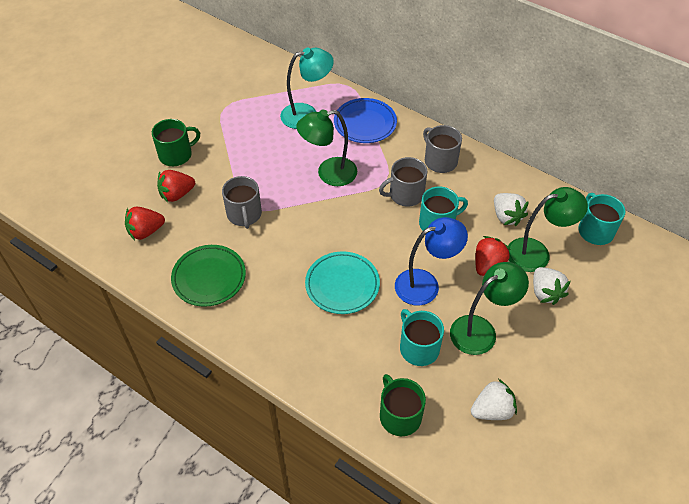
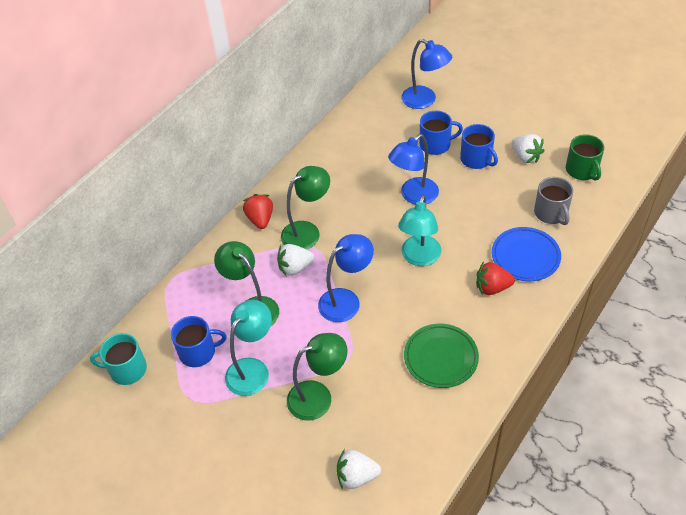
blue lamp: [395,217,468,305] = 1 -> [318,234,374,322] [388,134,439,205] [401,39,452,109] = 3
blue mug: none = 0 -> [171,316,227,367] [419,111,463,155] [460,124,498,169] = 3
green mug: [152,119,200,166] [380,374,426,436] = 2 -> [566,134,604,181] = 1
grey mug: [222,176,262,229] [379,157,427,206] [423,125,462,173] = 3 -> [534,177,573,225] = 1
red strawberry: [125,207,165,240] [157,170,195,202] [475,236,511,276] = 3 -> [243,194,273,229] [476,261,515,295] = 2
turquoise lamp: [280,48,334,129] = 1 -> [225,300,272,396] [398,195,441,266] = 2
turquoise mug: [400,309,444,366] [419,187,468,231] [578,193,626,245] = 3 -> [90,333,147,385] = 1
turquoise plate: [305,251,380,314] = 1 -> none = 0

